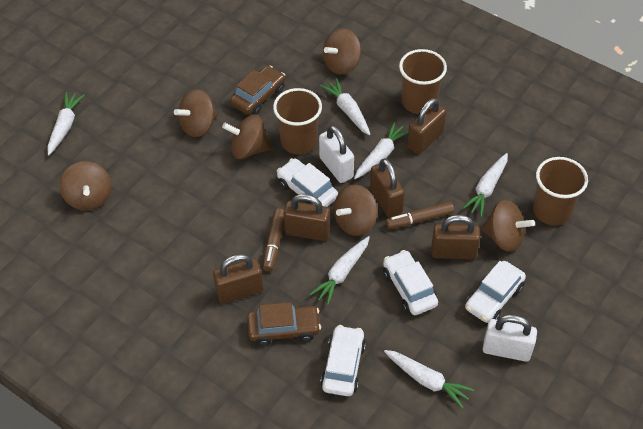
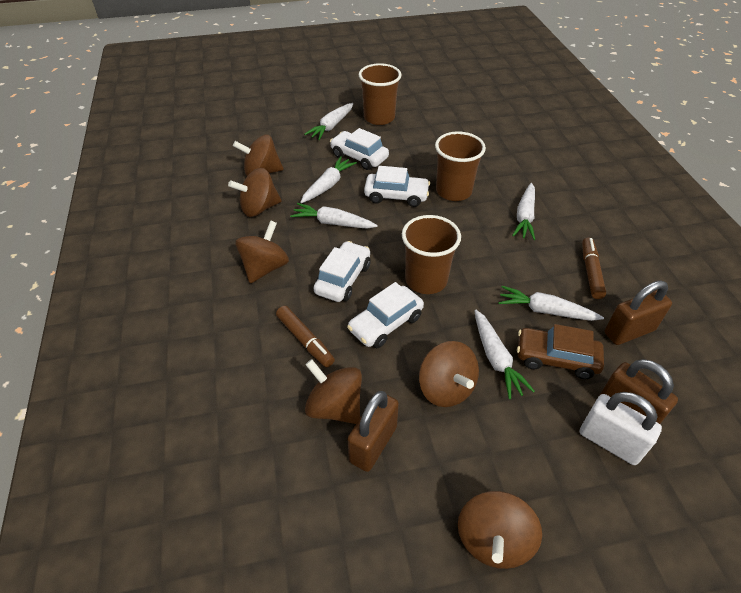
brown car: [230,66,285,115] [247,302,321,346] = 2 -> [517,324,604,379] = 1
brown padlock: [213,254,263,304] [284,194,330,241] [370,158,405,218] [407,98,446,154] [431,215,480,260] = 5 -> [348,391,399,472] [599,359,678,424] [605,280,672,345] = 3
white padlock: [319,125,354,183] [483,314,537,362] = 2 -> [580,392,662,465] = 1

